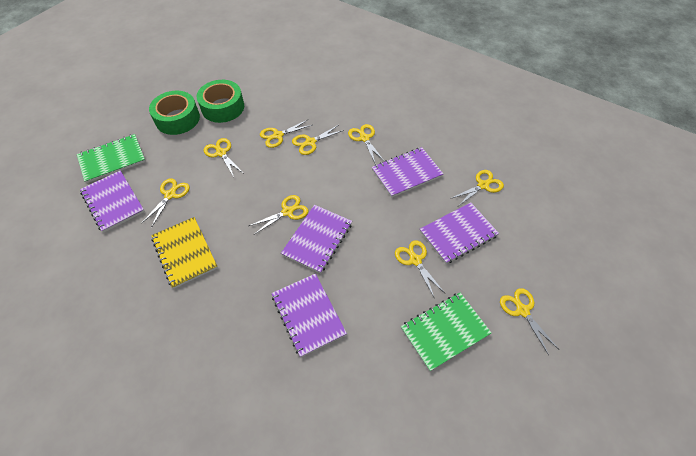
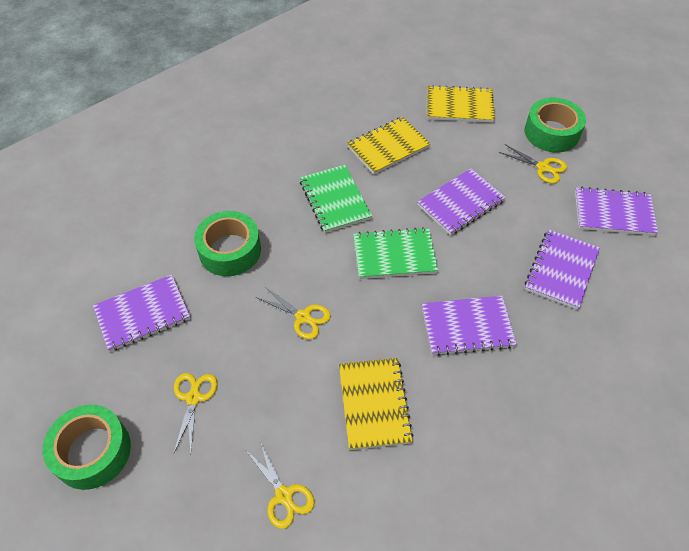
green tape: [149,91,200,135] [197,80,244,123] = 2 -> [43,405,131,490] [194,211,261,276] [525,98,586,152] = 3
yellow notebook: [151,217,218,289] = 1 -> [339,358,414,450] [347,117,431,174] [427,85,495,122] = 3
yellow scissors: [141,178,190,228] [204,138,243,177] [249,195,309,234] [260,120,312,148] [292,125,344,155] [348,124,385,163] [395,241,445,299] [450,170,504,205] [500,288,559,355] = 9 -> [173,373,217,454] [246,441,315,529] [256,286,331,339] [499,144,567,184] = 4

